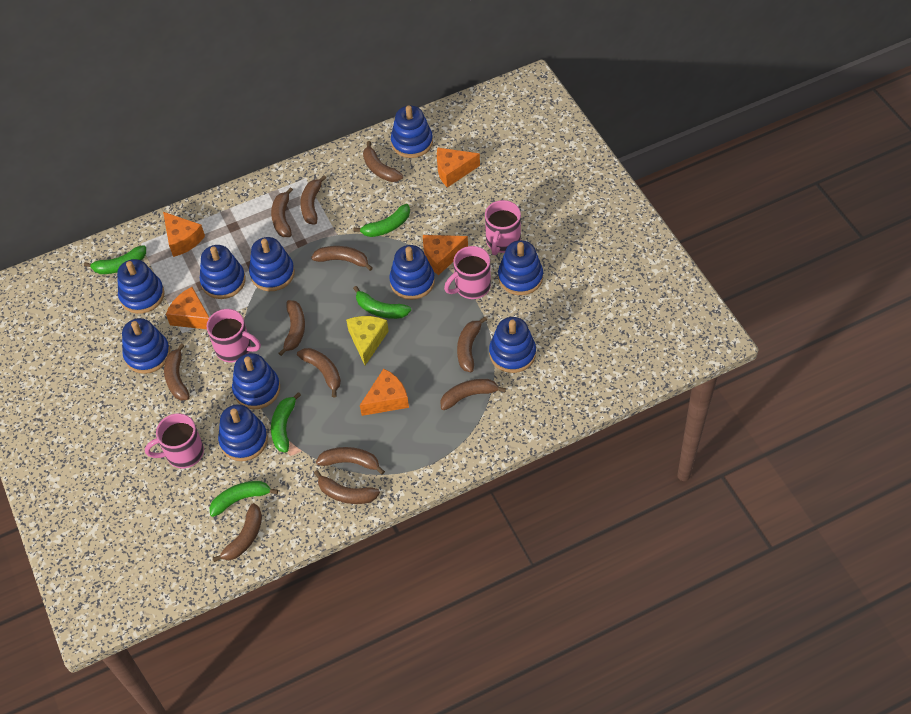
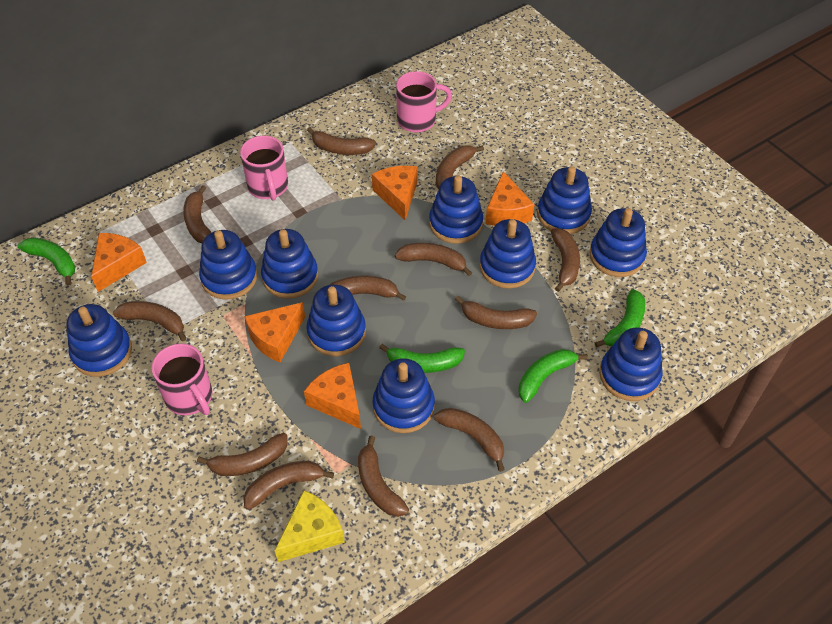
green banana: [84,245,146,274] [209,481,278,517] [271,392,301,453] [353,204,410,237] [353,286,411,319] = 5 -> [18,238,75,285] [379,344,465,373] [518,349,588,403] [595,289,645,347] = 4
pink mug: [145,413,204,468] [206,309,261,362] [444,246,491,299] [485,200,521,255] = 4 -> [152,343,212,415] [240,136,288,201] [396,71,452,132] = 3

